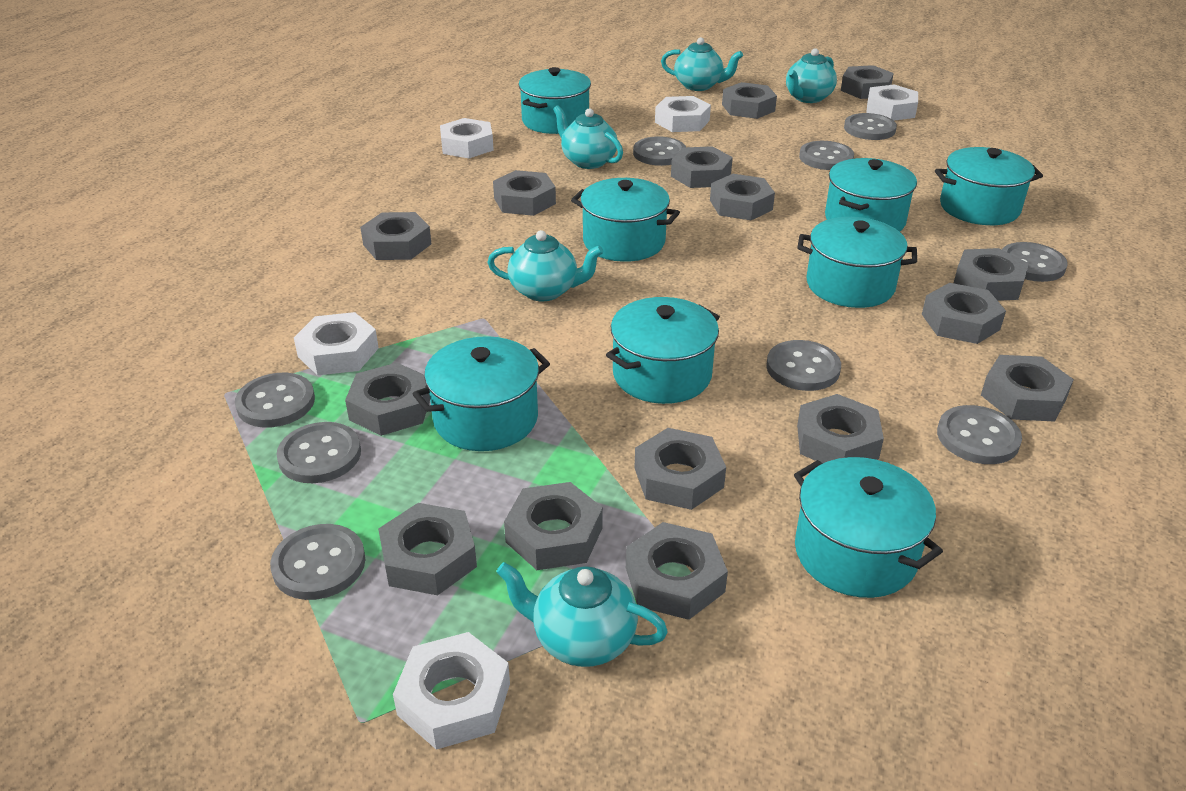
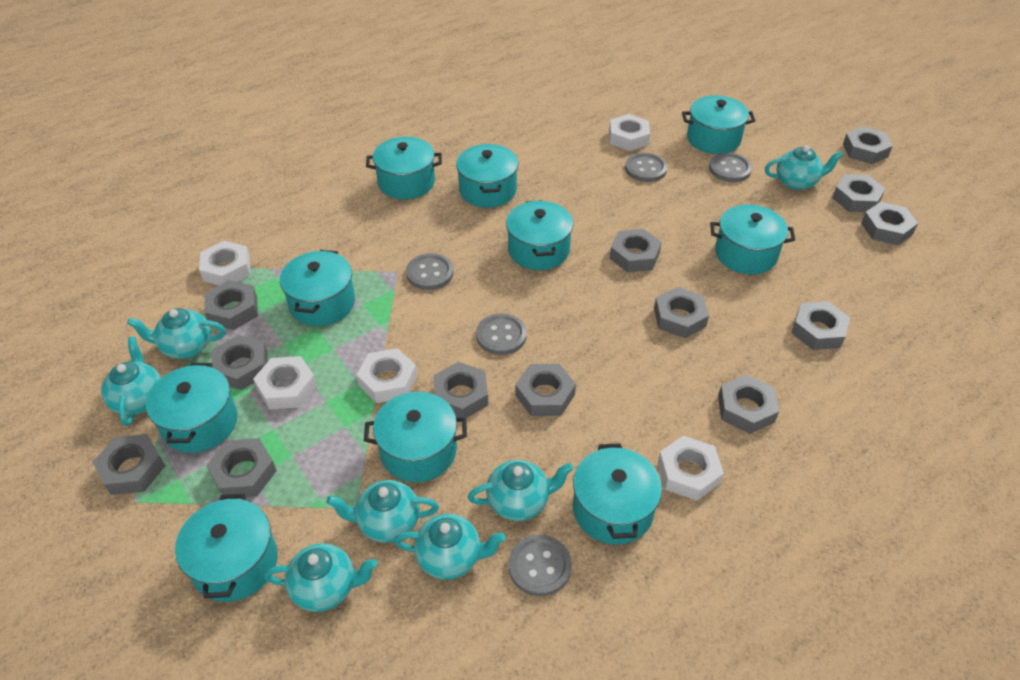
grey button: [235,373,315,428] [270,524,365,600] [276,422,361,483] [633,136,686,166] [766,340,841,391] [799,141,854,170] [844,113,897,140] [937,405,1022,464] [1002,242,1068,282] = 9 -> [406,253,454,290] [476,313,527,355] [508,535,572,597] [625,153,668,182] [709,153,752,182] = 5
grey nut: [345,363,430,436] [360,212,432,260] [378,503,477,595] [493,170,556,216] [504,482,603,570] [626,522,728,620] [634,428,726,510] [671,146,733,188] [710,174,775,220] [722,82,777,119] [797,394,884,463] [841,65,894,99] [922,283,1006,344] [954,248,1029,301] [981,355,1074,422] = 15 -> [93,434,165,495] [205,280,258,330] [206,438,277,497] [212,335,268,390] [433,362,488,418] [515,364,576,416] [610,229,662,272] [654,287,709,338] [718,375,779,434] [791,301,850,350] [832,174,886,213] [843,126,893,164] [861,202,918,245] = 13
turquoise pot: [413,336,550,451] [518,67,591,134] [571,178,680,262] [606,297,720,404] [794,457,943,598] [797,217,917,308] [825,158,917,232] [935,147,1043,225] = 8 -> [146,363,238,453] [175,493,278,602] [280,250,355,326] [364,392,467,482] [366,137,442,199] [456,144,518,208] [506,200,573,270] [573,443,662,545] [682,95,755,154] [710,205,795,274] = 10
turquoise teapot: [487,230,603,301] [497,562,668,667] [553,105,623,169] [661,37,743,91] [786,48,837,103] = 5 -> [101,337,161,426] [127,308,226,359] [264,543,377,612] [326,480,439,543] [394,514,506,580] [468,460,573,521] [765,145,843,190] = 7

